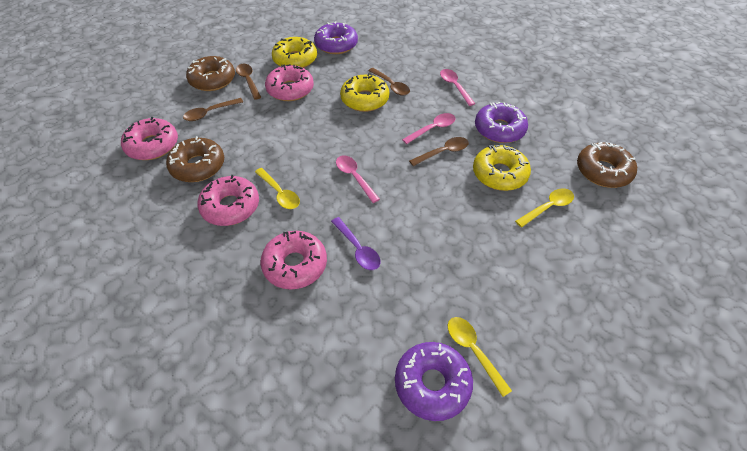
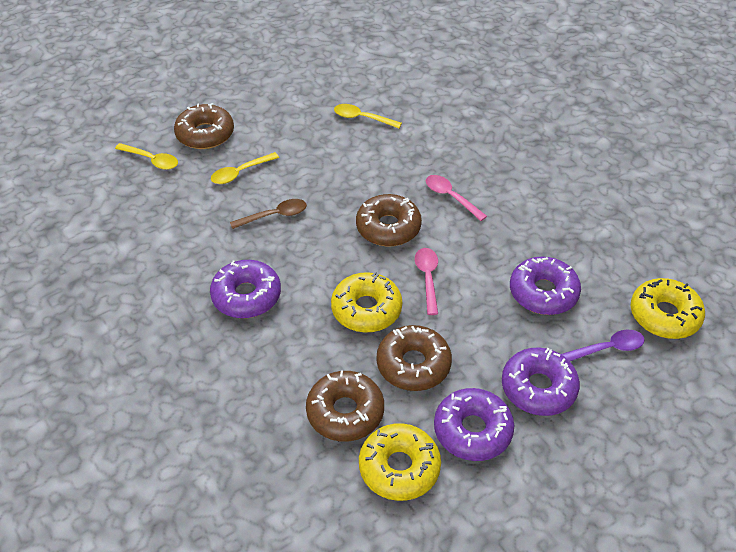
brown donut: [166,136,224,182] [186,56,235,91] [577,142,637,188] = 3 -> [174,103,234,149] [306,370,384,442] [356,194,422,246] [377,325,452,391] = 4
brown spoon: [183,98,243,121] [236,64,261,100] [368,68,410,96] [409,137,469,166] = 4 -> [230,199,307,229] = 1
pink donut: [121,117,178,160] [198,175,259,226] [260,231,327,289] [265,64,314,101] = 4 -> none = 0
pink spoon: [336,155,380,203] [402,113,455,144] [440,69,475,106] = 3 -> [415,248,438,315] [426,175,487,221] = 2
purple donut: [314,21,358,54] [395,342,473,421] [475,102,528,143] = 3 -> [210,260,281,318] [434,388,514,461] [502,347,580,416] [510,257,581,315] = 4

